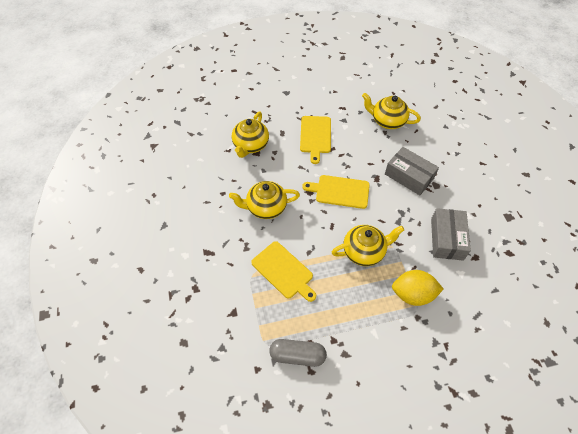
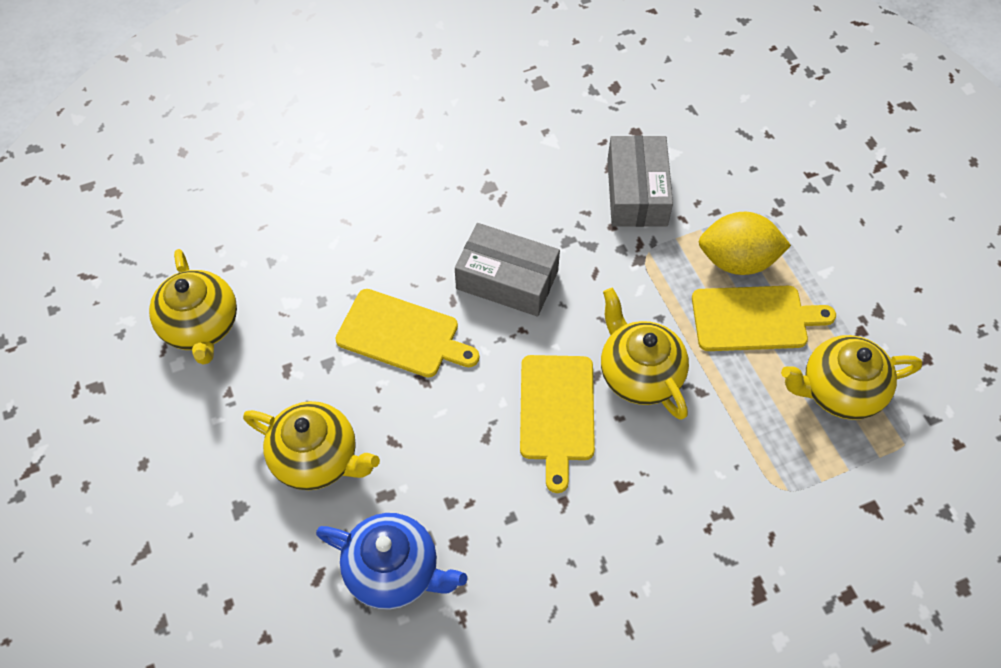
blue teapot: none = 0 -> [316,513,467,610] = 1
grey capsule: [269,339,327,367] = 1 -> none = 0

